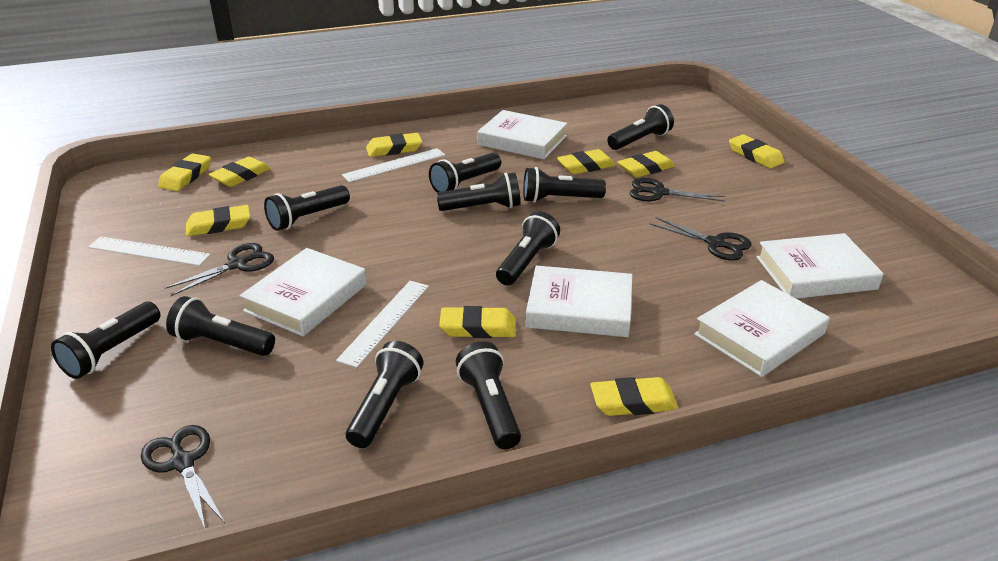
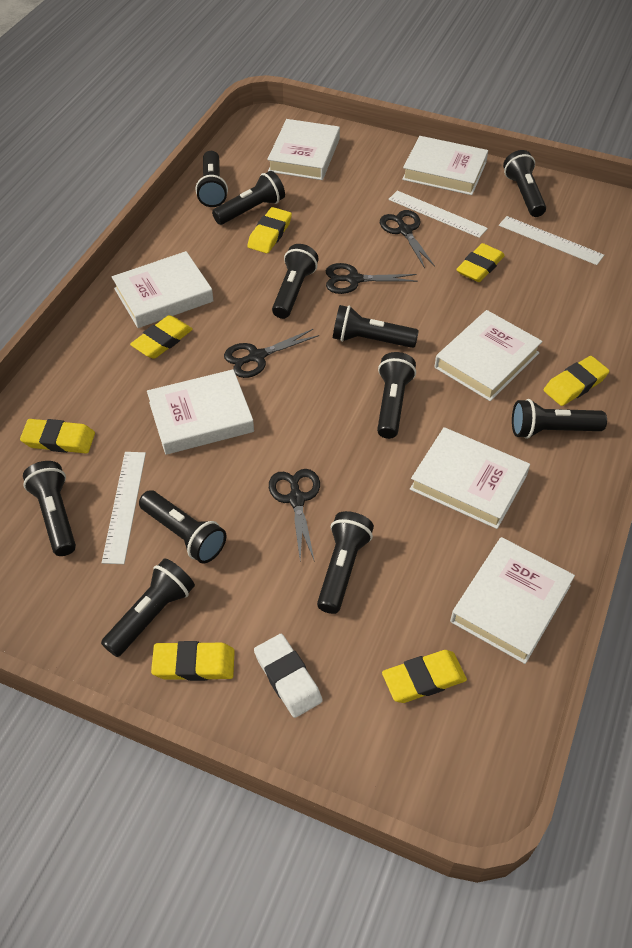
black flashlight: [51,302,161,379] [166,296,275,356] [264,185,350,231] [346,341,424,448] [429,153,501,193] [436,173,521,211] [456,341,521,449] [496,211,560,286] [523,167,606,203] [607,104,674,150] = 10 -> [23,461,76,556] [101,558,195,657] [139,490,226,564] [196,151,228,207] [212,171,285,225] [272,244,319,319] [317,511,374,614] [333,305,419,348] [377,352,416,439] [503,150,546,217] [512,399,607,439] = 11
white book: [240,248,367,336] [477,110,567,159] [526,266,632,337] [694,280,830,377] [757,233,884,299] = 5 -> [112,251,214,328] [147,369,254,455] [267,119,340,180] [402,136,488,195] [410,427,530,529] [435,310,543,401] [450,537,575,664] = 7
white eraser: none = 0 -> [254,634,323,718] = 1
yellow eraser: [158,153,211,191] [186,205,250,236] [208,157,271,187] [366,133,422,157] [439,306,516,338] [557,149,616,174] [590,377,679,416] [618,151,675,178] [729,134,785,168] = 9 -> [20,419,95,453] [130,315,193,359] [151,641,235,681] [247,207,292,253] [382,650,467,703] [456,243,505,282] [544,356,609,406] = 7

